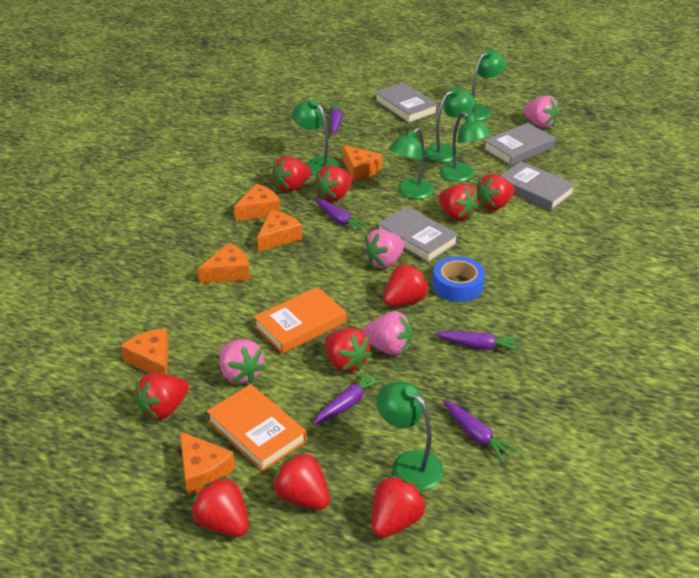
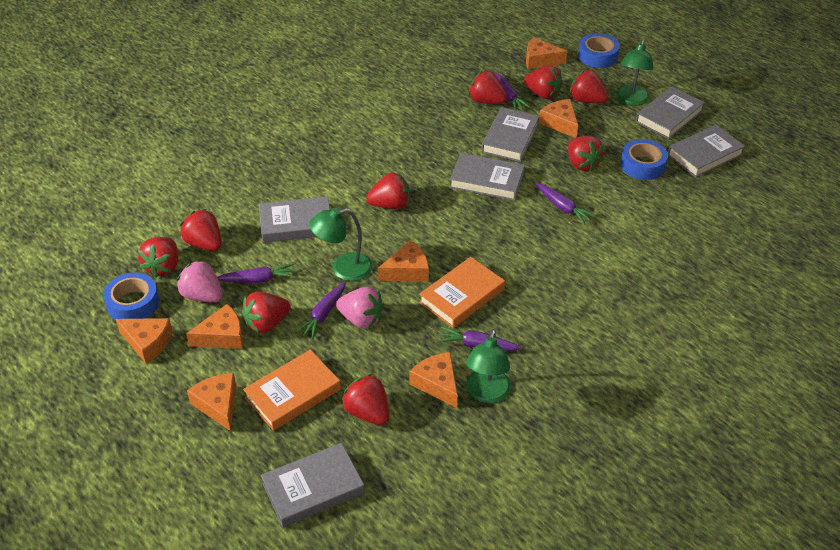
blue tape: [433,256,485,302] = 1 -> [103,273,159,320] [578,33,620,68] [620,139,668,180] = 3
green lamp: [292,99,339,176] [377,381,444,490] [389,128,434,199] [425,88,475,162] [440,112,491,182] [462,49,506,121] = 6 -> [309,208,373,281] [466,329,511,404] [616,40,654,106] = 3
grey book: [375,83,438,124] [377,206,459,263] [483,123,555,166] [500,161,576,211] = 4 -> [259,196,330,243] [261,443,365,527] [450,153,525,201] [481,107,540,162] [636,86,705,139] [668,125,745,178] = 6
orange cheese: [121,328,169,374] [180,431,235,495] [198,243,250,283] [234,184,280,221] [257,210,302,252] [343,145,382,181] = 6 -> [116,318,173,364] [186,304,243,349] [187,373,236,431] [378,241,429,282] [410,352,458,408] [526,37,567,69] [539,99,578,138] = 7
pink strawberry: [220,339,266,384] [362,229,405,268] [362,311,412,355] [523,96,560,128] = 4 -> [177,260,223,302] [336,287,384,329] = 2
red strawberry: [134,373,189,420] [191,476,249,537] [271,156,311,192] [272,451,330,509] [314,165,352,202] [325,328,372,372] [372,475,426,538] [383,263,429,306] [438,184,479,221] [476,174,514,210] = 10 -> [138,237,178,278] [180,209,222,251] [242,292,291,333] [341,374,389,425] [366,173,410,209] [468,70,507,104] [524,65,562,99] [568,136,604,172] [570,69,609,103] = 9

